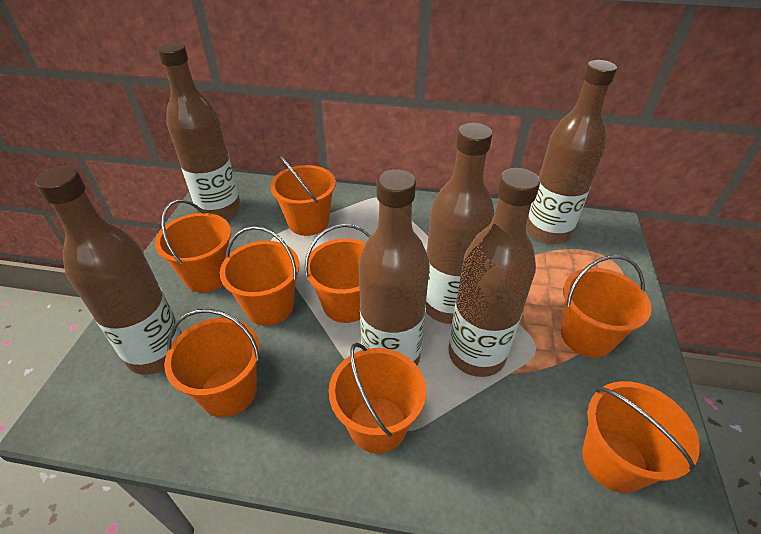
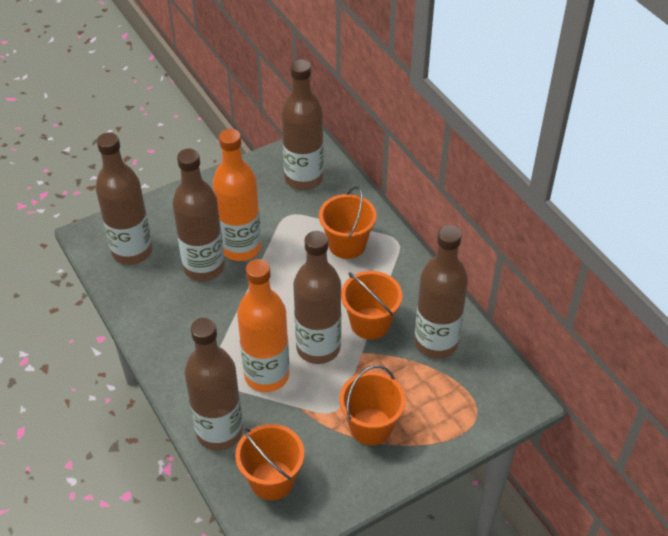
orange bottle: none = 0 -> [213,129,261,261] [237,259,289,392] = 2
orange bucket: [155,200,231,292] [164,309,260,417] [220,226,299,326] [270,156,336,236] [304,224,371,323] [329,343,426,453] [561,255,652,358] [582,381,700,493] = 8 -> [235,424,304,500] [319,186,377,259] [339,365,406,445] [341,271,402,340] = 4

